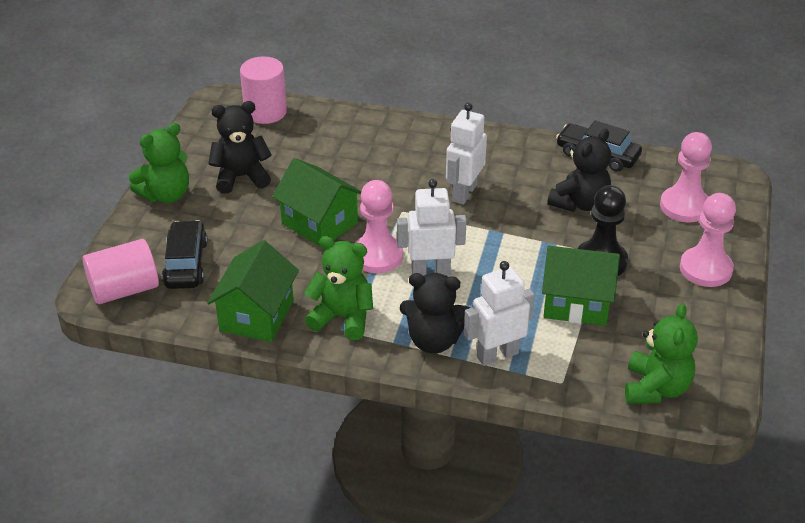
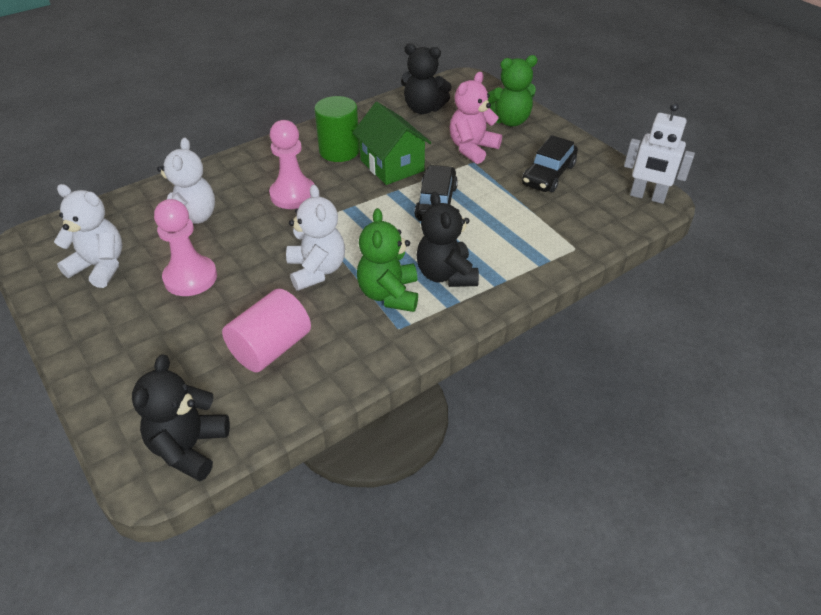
black pawn: [577,185,628,276] = 1 -> none = 0
green cylinder: none = 0 -> [314,96,360,162] = 1
green house: [207,240,299,342] [272,158,361,248] [542,246,620,326] = 3 -> [353,102,432,185] = 1
green teddy bear: [129,123,189,203] [304,236,373,340] [625,303,698,404] = 3 -> [357,208,418,312] [488,55,538,126] = 2
pink cylinder: [83,239,159,304] [240,56,287,124] = 2 -> [222,289,311,372] = 1
pink pawn: [354,180,403,273] [660,132,712,222] [680,193,736,287] = 3 -> [154,199,217,296] [269,120,315,209] = 2
pink teddy bear: none = 0 -> [450,72,502,164] = 1
white robot: [397,179,467,276] [446,103,487,205] [464,261,535,366] = 3 -> [624,103,695,204] = 1
white teddy bear: none = 0 -> [54,184,123,288] [157,138,215,224] [286,184,345,291] = 3

